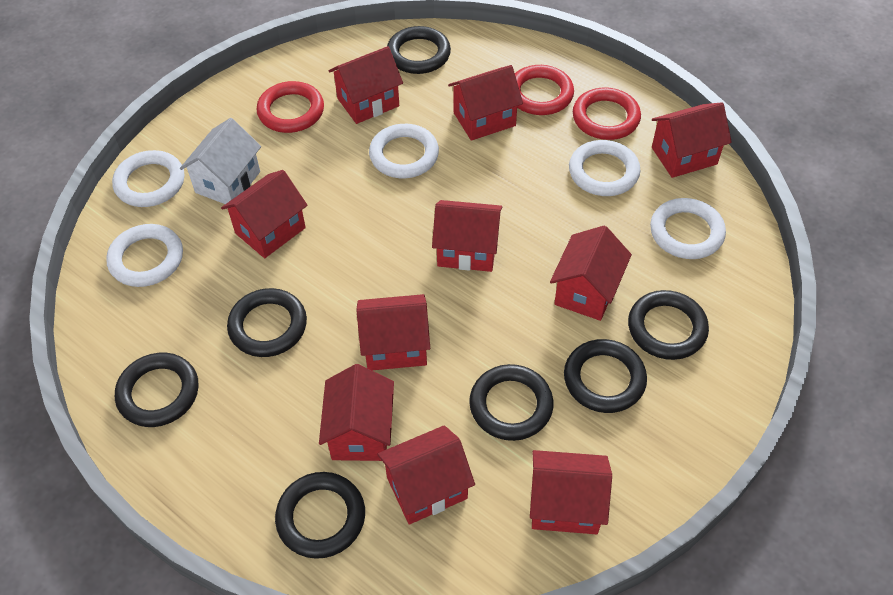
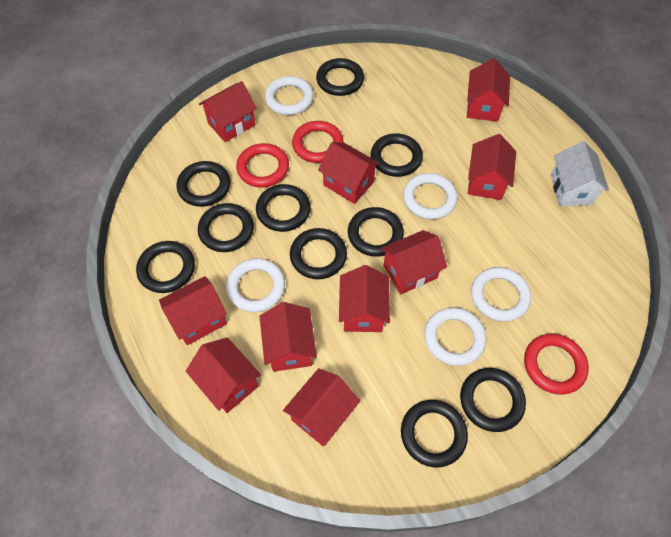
black ring: [115,353,199,427] [227,288,307,357] [275,472,365,559] [387,26,451,74] [469,364,554,441] [564,339,647,413] [628,290,709,360] = 7 -> [136,241,195,293] [177,161,230,207] [198,203,254,252] [256,184,311,232] [290,228,347,279] [316,58,364,96] [348,207,404,257] [371,133,423,177] [401,400,468,467] [460,368,526,432] = 10

